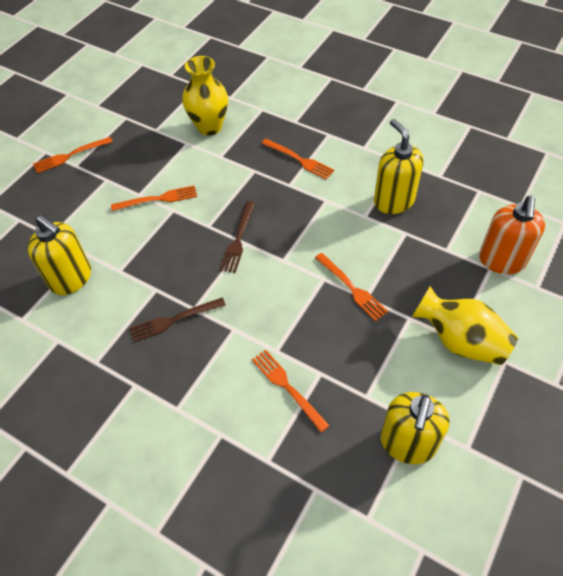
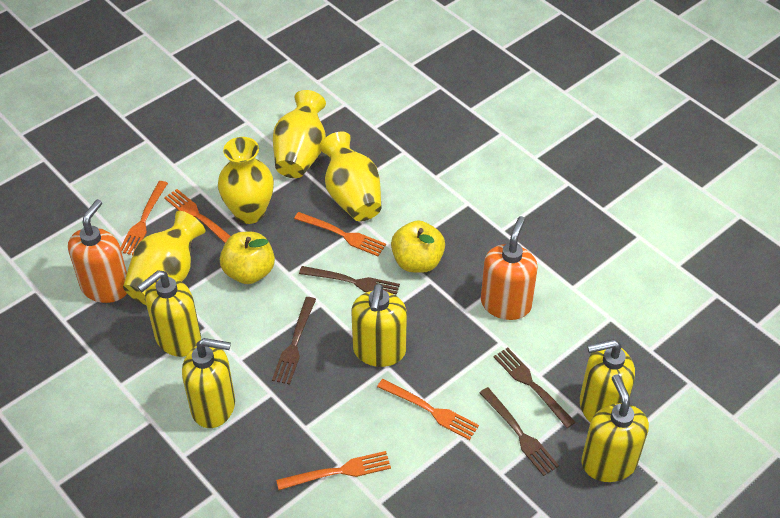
brown fork: [129,298,226,342] [220,201,255,273] = 2 -> [272,297,316,385] [299,266,400,295] [479,387,559,476] [494,347,575,428] = 4
orange soap dispenser: [479,196,545,274] = 1 -> [68,199,127,303] [481,216,538,320] = 2
yellow apple: none = 0 -> [220,231,275,284] [391,220,445,273] = 2
yellow soap dispenser: [28,215,91,295] [374,119,424,214] [380,392,450,464] = 3 -> [137,270,201,357] [182,338,235,428] [351,284,407,367] [580,339,635,422] [581,374,649,482] = 5
yellow vase: [182,56,228,135] [412,286,518,365] = 2 -> [123,211,205,305] [218,137,274,224] [273,90,326,178] [319,132,382,221] = 4

